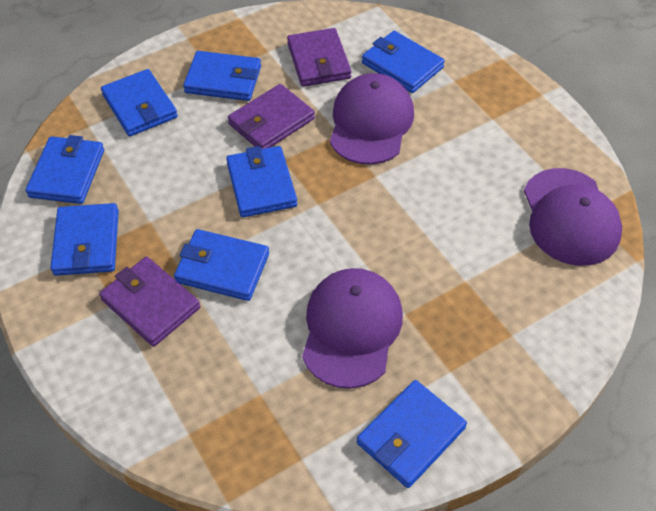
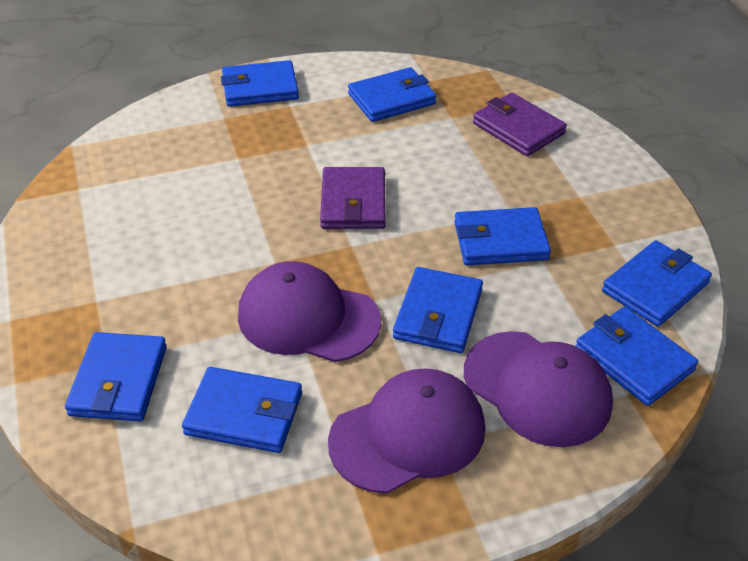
purple wallet: [99,257,201,347] [228,84,315,149] [287,28,352,87] = 3 -> [320,167,386,229] [473,93,567,156] = 2

